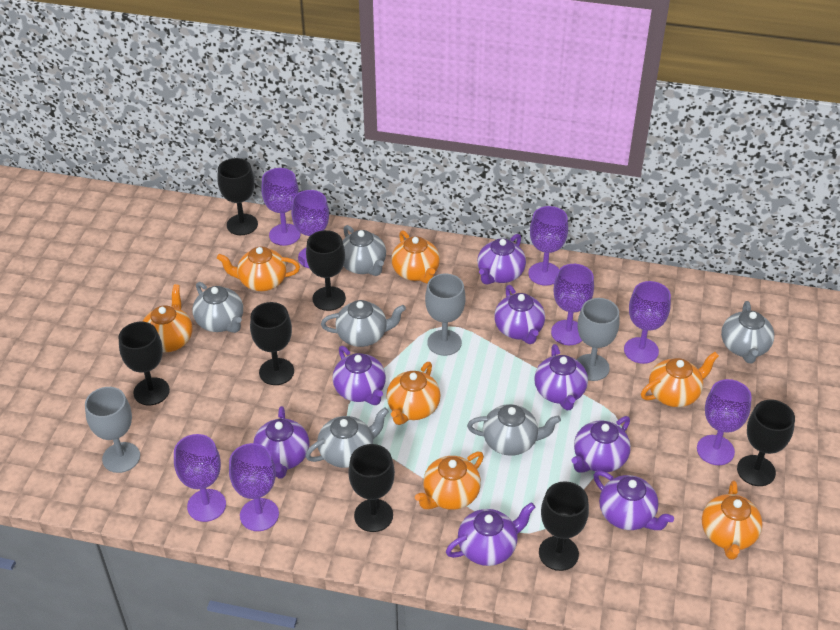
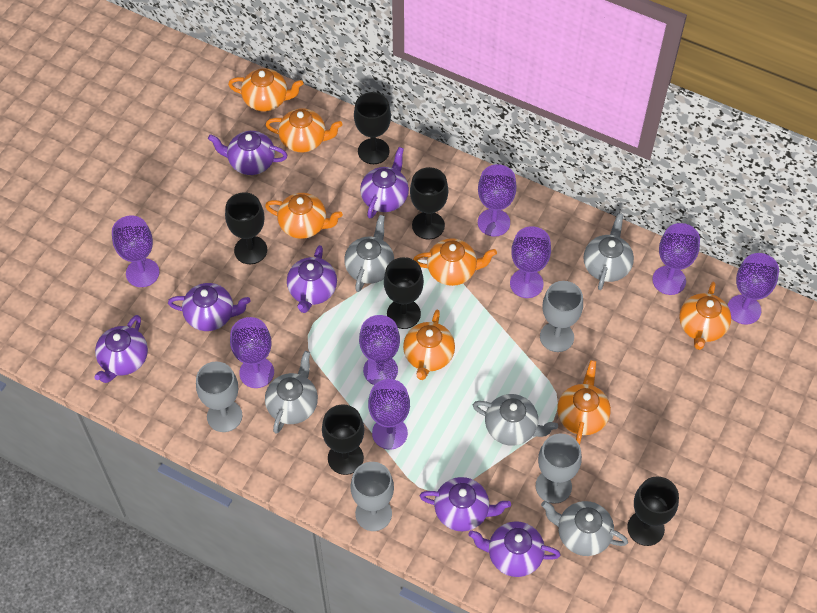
black goblet: [118,322,170,405] [217,158,258,235] [250,302,294,385] [306,230,346,311] [348,444,395,532] [539,481,589,571] [737,400,795,486] = 7 -> [225,192,267,264] [322,404,364,475] [354,92,391,164] [384,257,424,329] [410,167,448,239] [627,476,679,546] = 6
grey goblet: [85,387,140,473] [425,274,466,356] [577,298,620,381] = 3 -> [196,362,242,432] [351,462,394,531] [536,433,582,504] [540,281,583,352] = 4
grey teapot: [192,282,243,333] [305,407,389,468] [321,300,406,347] [343,225,386,276] [467,404,561,456] [721,301,774,363] = 6 -> [265,351,318,434] [344,215,394,292] [473,394,558,446] [541,501,628,556] [584,213,634,290] = 5
purple teapot: [253,406,310,479] [332,346,386,405] [446,502,535,566] [477,234,526,285] [494,285,545,344] [534,344,588,410] [571,416,631,473] [594,471,674,530] = 8 -> [94,315,148,383] [168,283,251,331] [208,131,287,175] [287,245,337,313] [360,147,409,219] [420,477,511,531] [468,521,561,577] = 7

